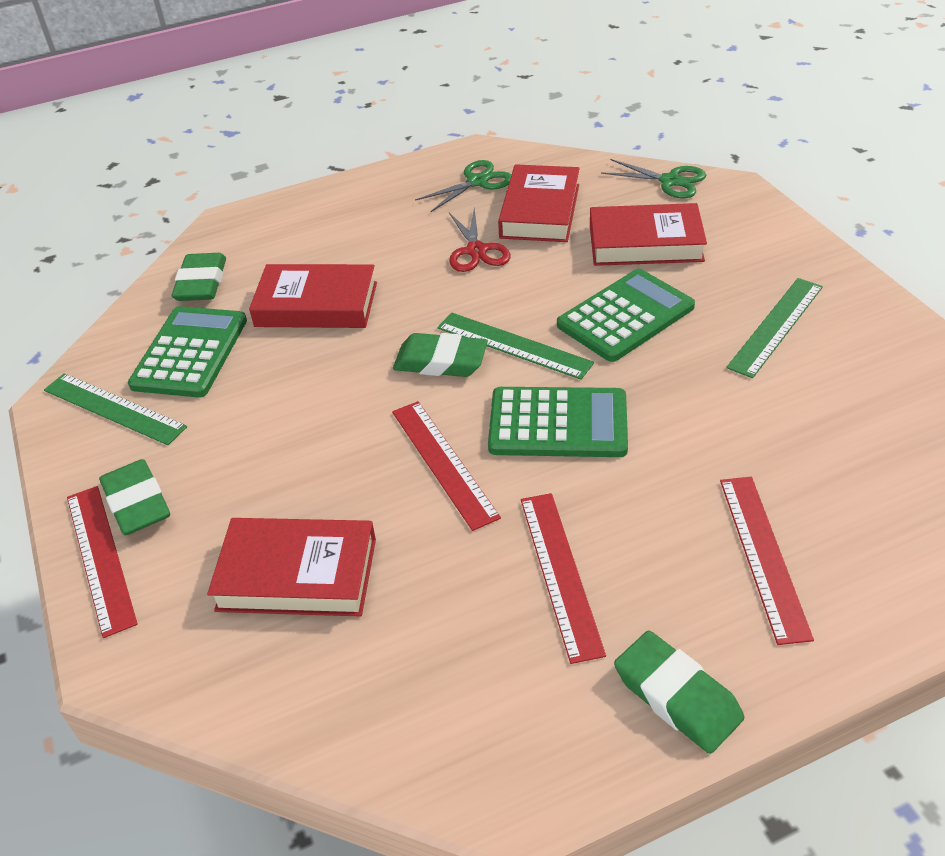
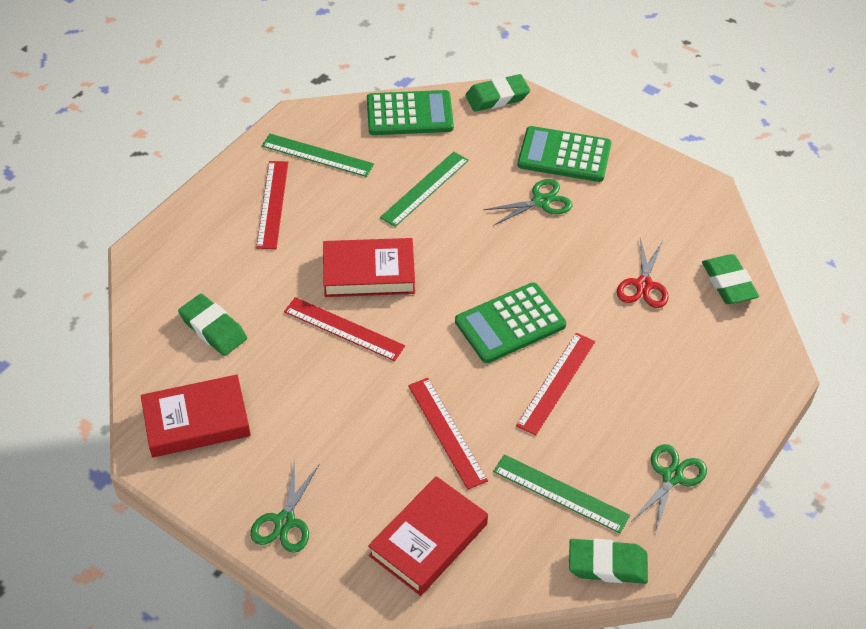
green scissors: [415,160,512,212] [601,159,706,199] = 2 -> [250,460,319,553] [483,179,572,226] [631,444,707,534] = 3
red book: [207,518,376,616] [249,264,377,328] [498,164,580,242] [590,203,707,266] = 4 -> [141,375,251,457] [323,238,415,297] [368,476,488,596] = 3

